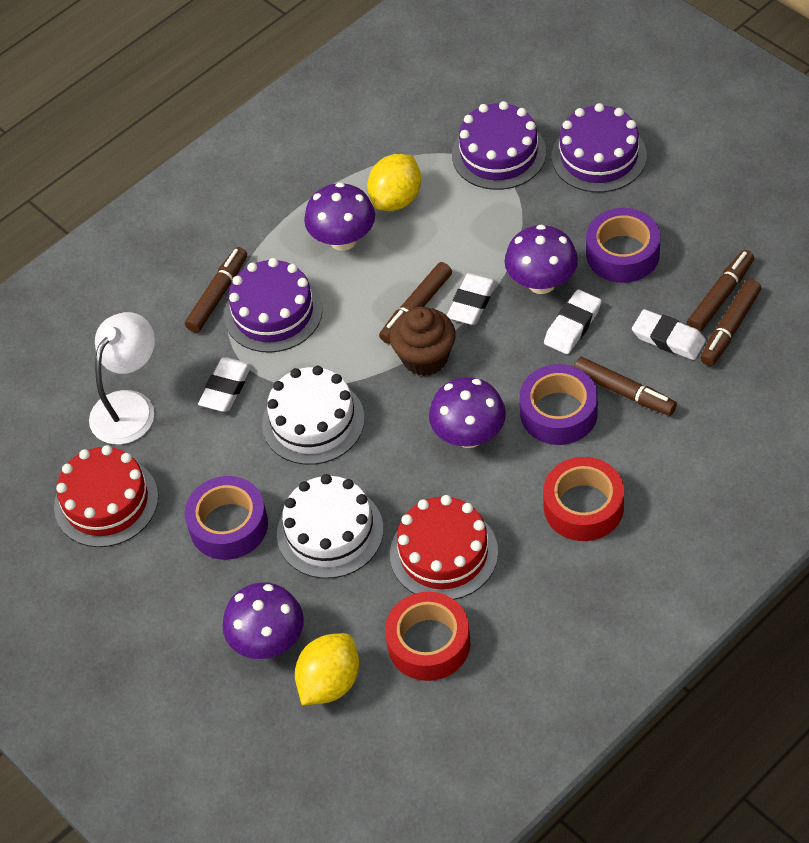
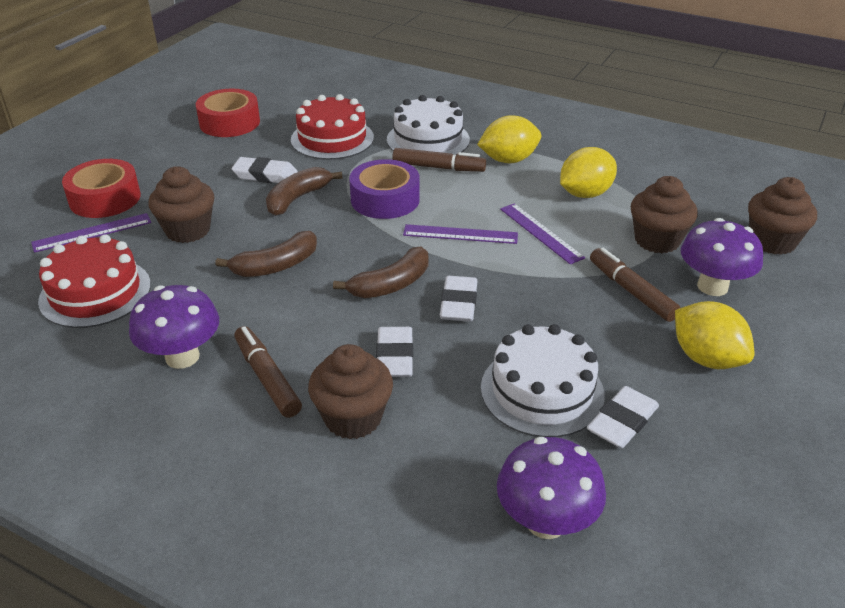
brown banana: none = 0 -> [215,231,317,277] [266,167,342,216] [333,247,428,298] = 3
brown cupcake: [390,307,456,376] = 1 -> [148,167,214,243] [308,344,393,439] [631,176,698,254] [748,177,817,255] = 4
brown marker: [185,247,247,333] [379,262,452,344] [574,357,677,416] [687,250,754,332] [700,279,761,366] = 5 -> [234,326,302,418] [392,148,486,172] [590,248,681,322] = 3
purple cake: [224,258,323,353] [452,101,546,190] [551,103,647,193] = 3 -> none = 0
purple mushroom: [223,583,304,659] [304,182,375,251] [429,377,506,448] [504,224,578,294] = 4 -> [129,285,219,369] [497,437,606,539] [681,218,763,296] = 3
purple ruler: none = 0 -> [31,213,151,253] [403,224,518,244] [500,203,585,264] = 3
purple tape: [185,476,268,560] [519,364,598,445] [586,208,661,283] = 3 -> [349,159,420,219] = 1
white lamp: [89,312,155,445] = 1 -> none = 0
yellow lemon: [295,633,359,705] [367,154,421,211] = 2 -> [477,115,541,163] [560,147,617,198] [675,301,754,369] = 3

